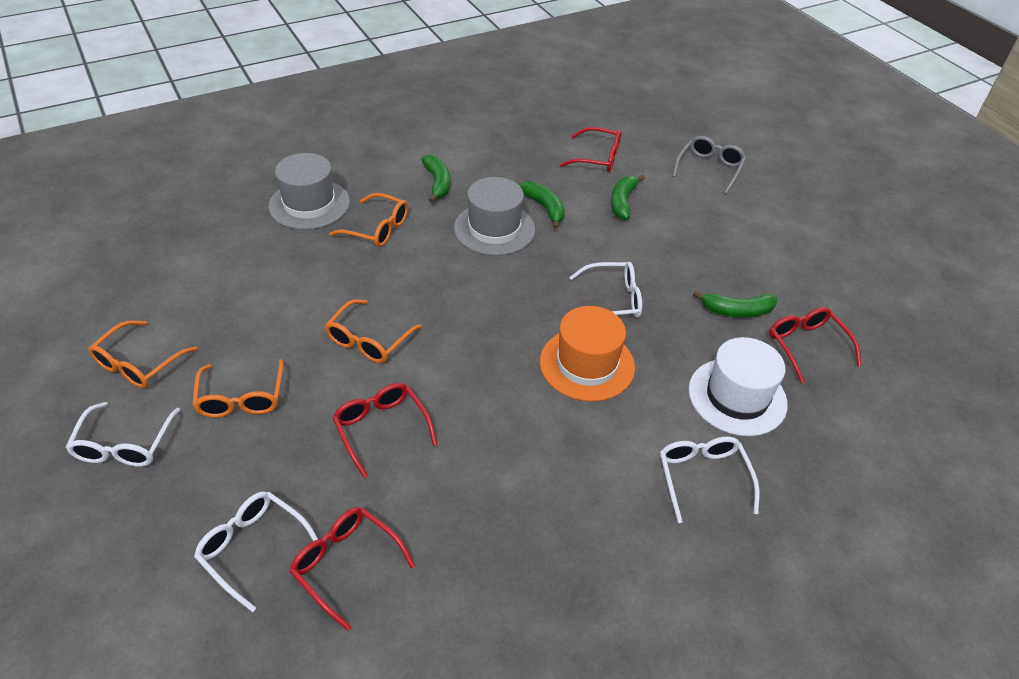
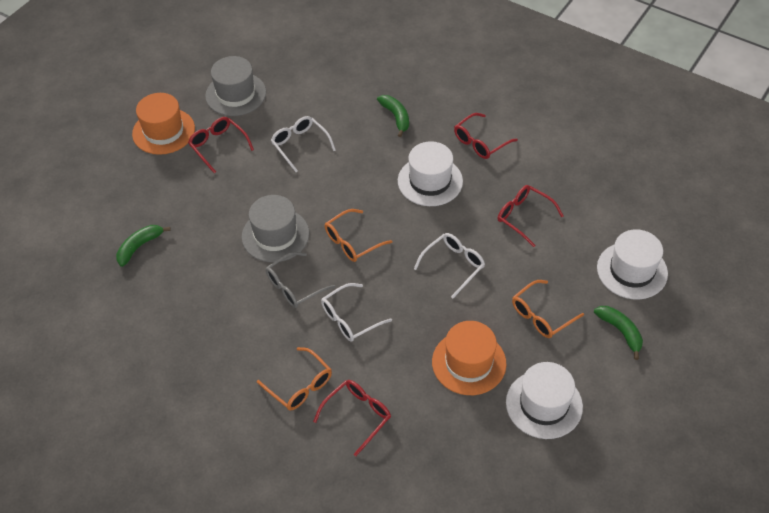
green banana: [421,155,450,203] [519,181,565,229] [611,175,645,220] [693,291,777,318] = 4 -> [116,225,171,267] [377,95,409,137] [594,306,643,360] = 3
orange glasses: [88,320,198,388] [192,359,284,418] [325,299,422,363] [329,193,408,247] = 4 -> [257,347,332,411] [325,209,392,262] [512,280,584,338] = 3
orange hat: [540,306,635,402] = 1 -> [132,93,195,155] [432,321,507,395] = 2
white glasses: [65,402,180,467] [194,491,318,612] [569,262,642,318] [660,437,760,523] = 4 -> [271,116,336,172] [321,283,392,342] [414,233,485,298] = 3
white hat: [688,337,788,436] = 1 -> [398,141,463,206] [506,362,583,439] [597,229,668,299] = 3

